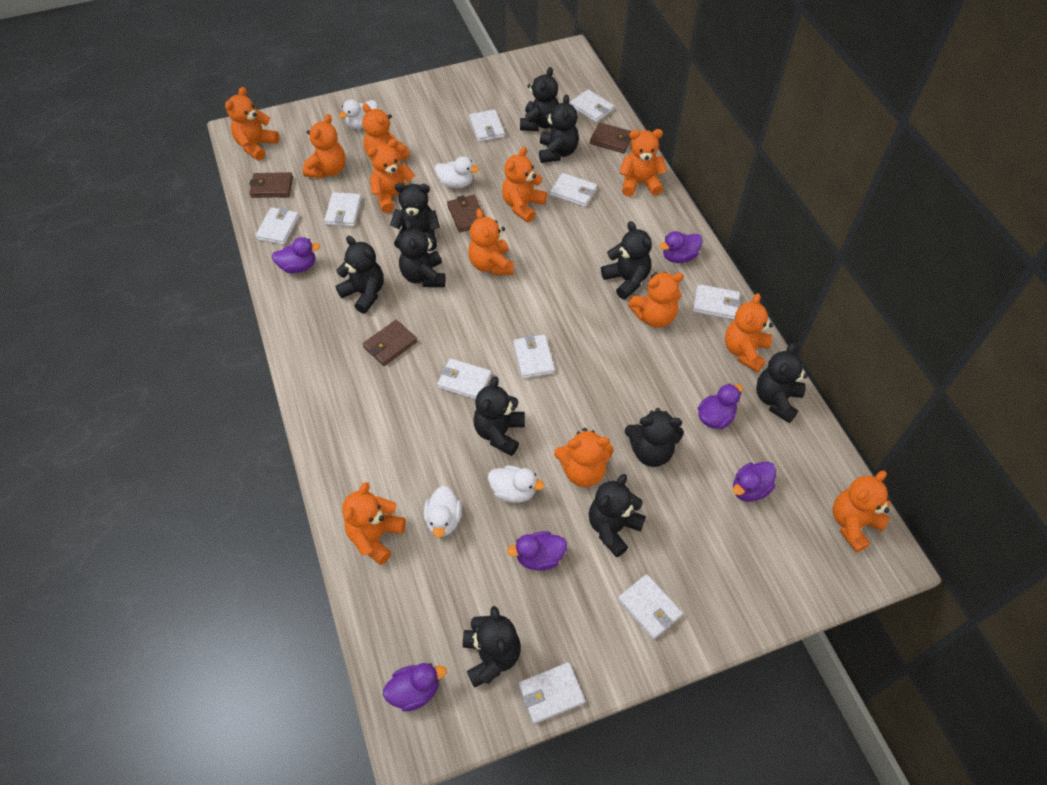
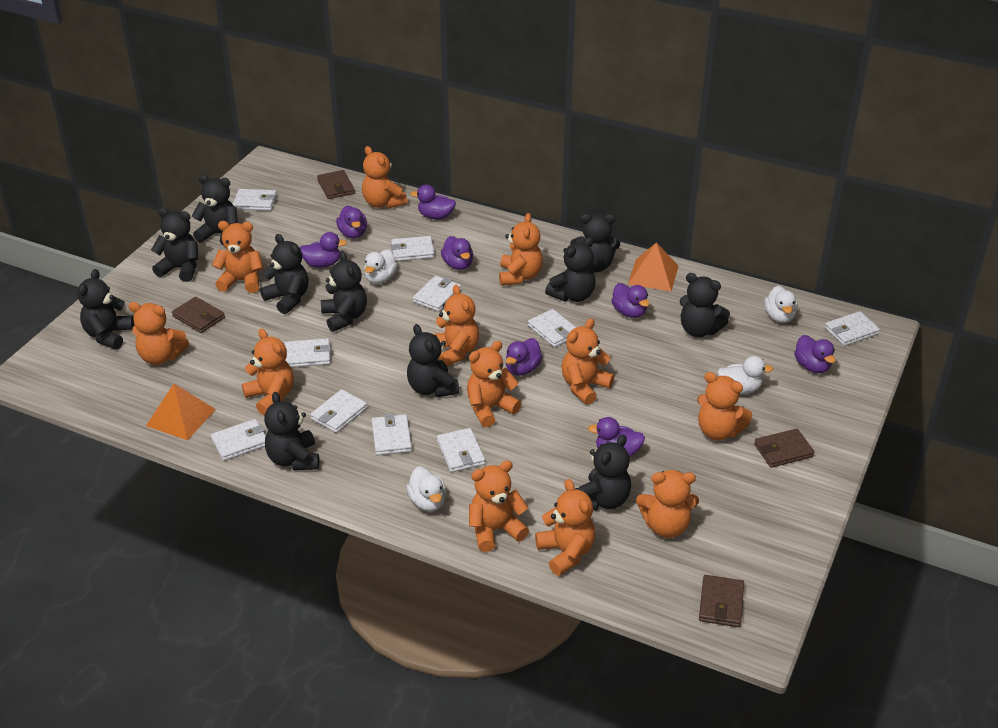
orange pyramid: none = 0 -> [146,384,216,440] [628,242,678,291] = 2
purple duck: [272,237,320,273] [383,663,447,712] [507,531,567,571] [659,231,703,263] [698,384,743,429] [733,462,776,502] = 6 -> [300,232,347,268] [336,206,367,238] [411,185,456,220] [441,236,473,270] [506,338,542,376] [588,417,645,457] [611,283,650,318] [794,335,836,373] = 8

